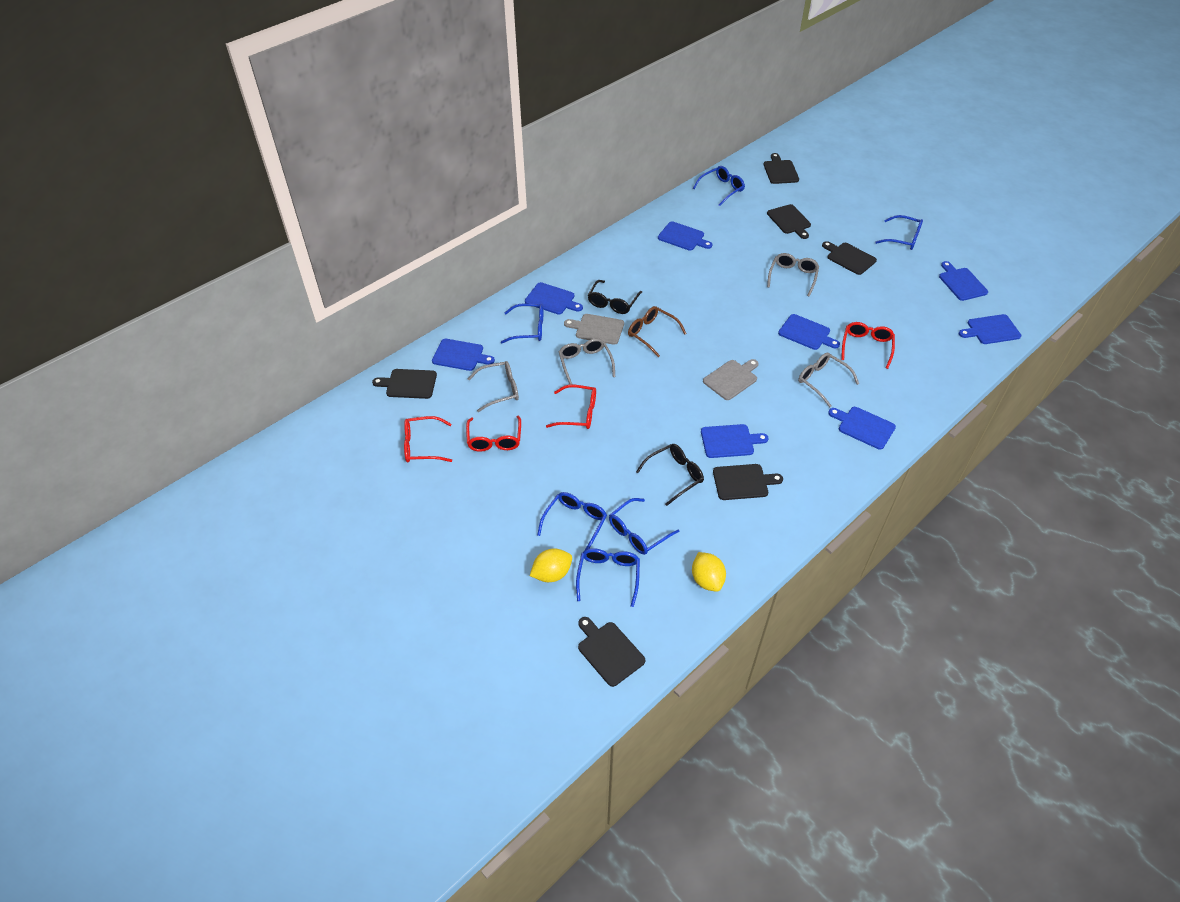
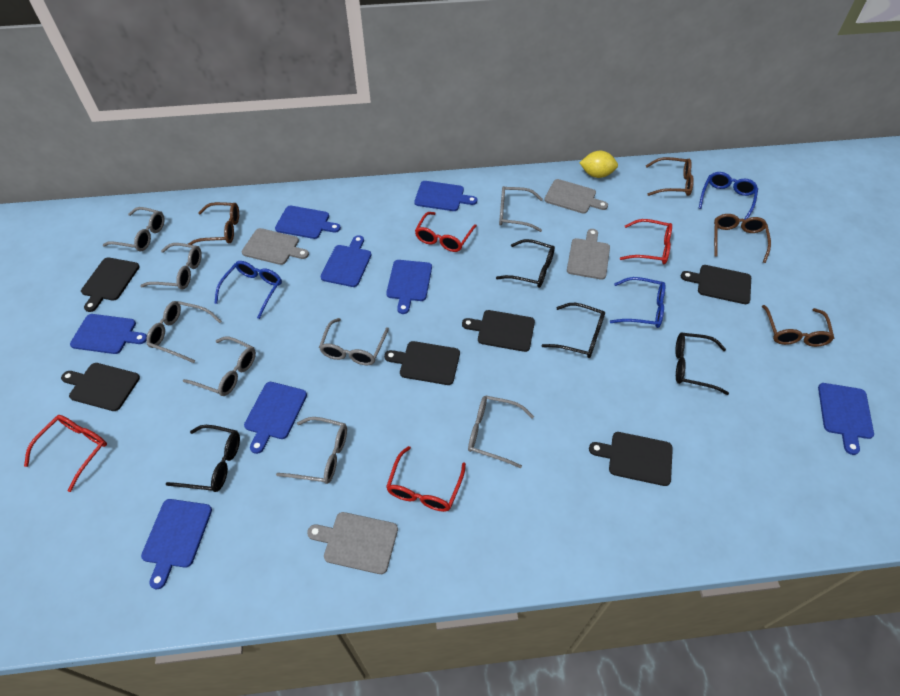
black glasses: [588,280,642,314] [636,444,704,506] = 2 -> [166,425,240,492] [496,239,555,288] [541,303,605,358] [675,333,729,395] = 4
blue glasses: [501,303,543,343] [537,492,607,551] [576,548,640,607] [609,498,680,555] [693,166,745,206] [875,215,923,250] = 6 -> [214,261,282,319] [610,277,665,328] [699,172,758,219] = 3
brown glasses: [628,306,687,357] = 1 -> [188,202,239,245] [646,157,694,196] [714,214,771,263] [762,305,834,347] = 4
grey cutting board: [564,314,624,345] [703,359,759,400] = 2 -> [241,228,309,265] [307,512,398,574] [544,179,608,214] [567,229,610,280] = 4
grey glasses: [468,361,519,412] [559,338,615,385] [767,253,819,296] [798,352,859,407] = 4 -> [103,207,165,251] [140,243,202,290] [146,301,222,363] [183,336,256,396] [276,417,347,484] [319,318,389,365] [468,396,534,468] [499,186,543,232] = 8
yellow lemon: [530,548,572,582] [692,552,726,592] = 2 -> [580,151,618,178] = 1

